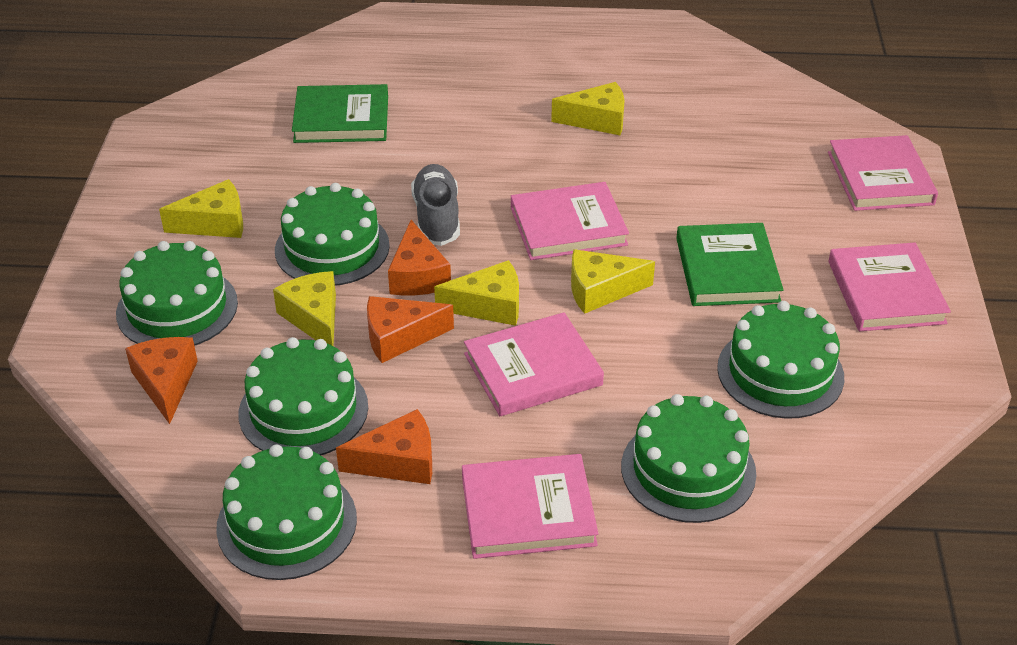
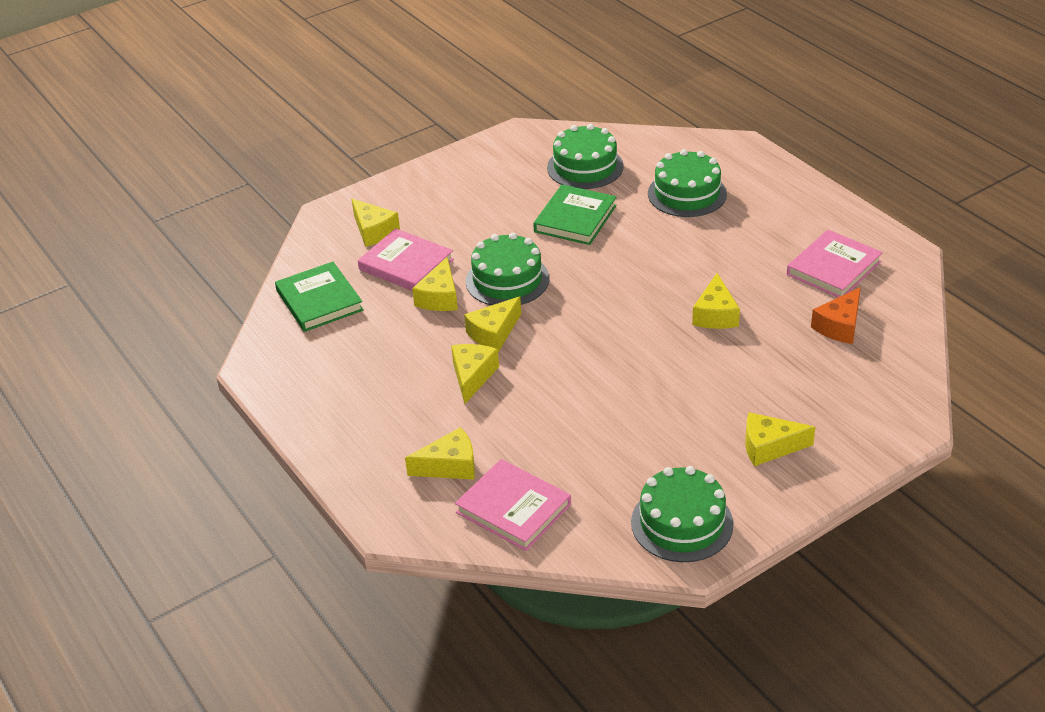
green cake: [116,241,238,346] [216,444,357,580] [239,337,368,455] [275,183,390,286] [621,394,756,523] [717,301,844,419] = 6 -> [466,233,549,305] [547,124,624,189] [631,466,734,562] [648,149,727,217] = 4
grey shoe: [411,164,460,246] = 1 -> none = 0
orange cheese: [125,337,198,424] [336,409,432,484] [367,296,454,363] [388,220,451,295] = 4 -> [811,287,861,344] = 1
pink book: [462,454,598,559] [464,312,604,416] [511,182,629,260] [828,135,938,211] [829,242,951,331] = 5 -> [358,228,454,291] [455,459,571,551] [787,230,883,297] = 3
yellow cheese: [159,179,243,238] [273,271,336,346] [434,260,519,326] [551,82,625,135] [571,249,655,314] = 5 -> [352,199,400,247] [405,427,475,480] [412,257,458,311] [451,344,499,404] [464,296,521,352] [692,273,740,329] [745,412,815,466] = 7

